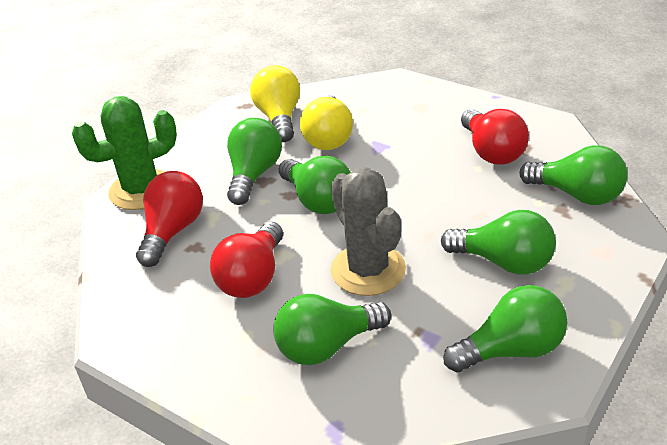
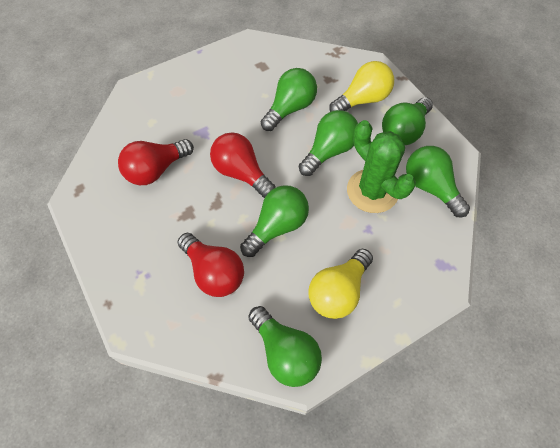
grey cactus: [331,167,406,296] = 1 -> none = 0

